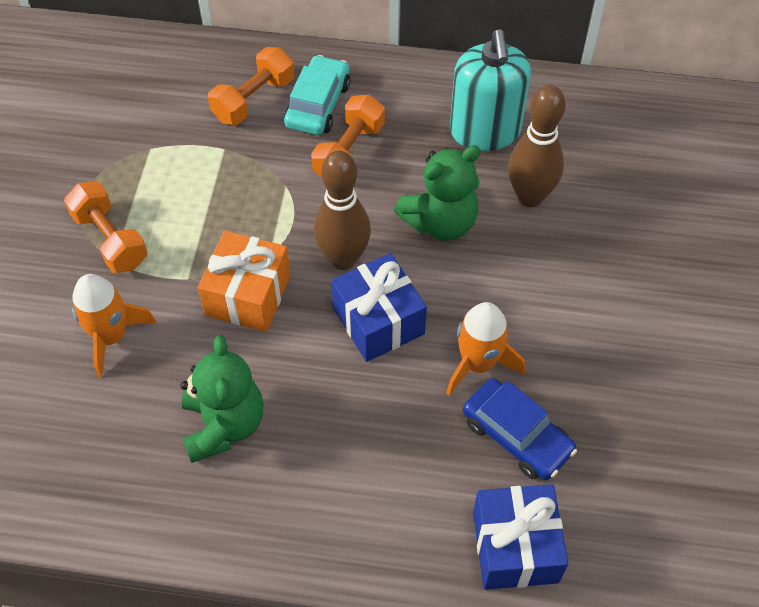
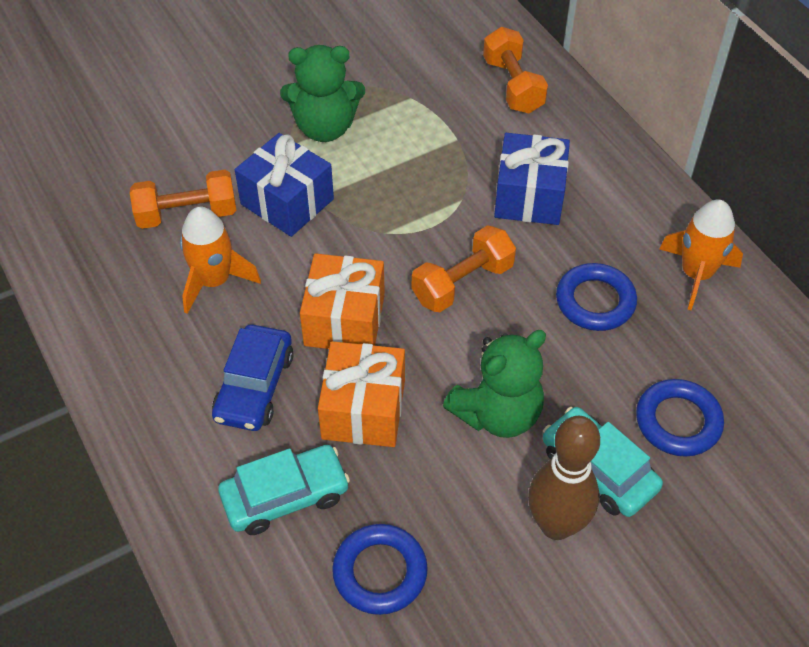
blue ring: none = 0 -> [332,524,428,615] [556,263,637,331] [636,379,724,457] = 3
brown bowling pin: [314,151,371,270] [508,85,566,207] = 2 -> [528,416,600,540] = 1
orange gift: [198,231,291,332] = 1 -> [300,253,385,349] [318,341,405,447] = 2
turquoise car: [284,55,350,135] = 1 -> [218,445,350,535] [543,407,663,517] = 2
turquoise soap dispenser: [450,29,531,151] = 1 -> none = 0

